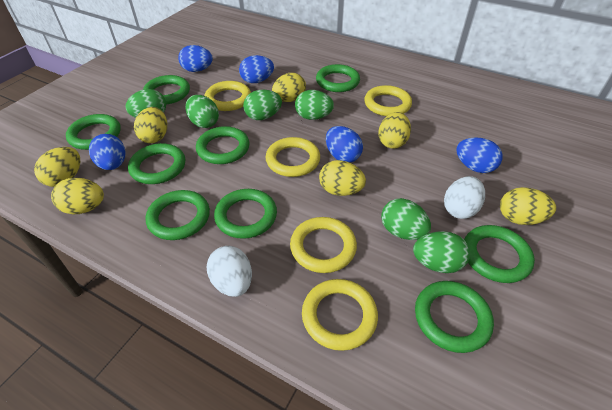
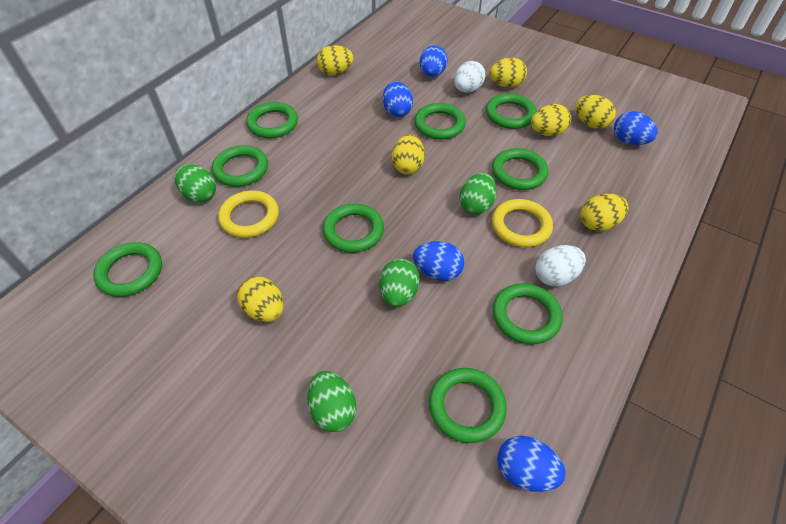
green egg: [125,89,166,118] [185,95,219,128] [243,90,282,120] [295,90,334,120] [381,198,431,240] [413,231,470,273] = 6 -> [174,164,216,203] [307,371,357,432] [380,259,420,307] [460,173,497,215] = 4
yellow ring: [204,81,251,111] [265,137,320,177] [290,217,357,273] [302,279,378,351] [364,85,412,116] = 5 -> [218,190,279,238] [492,199,553,247] = 2

